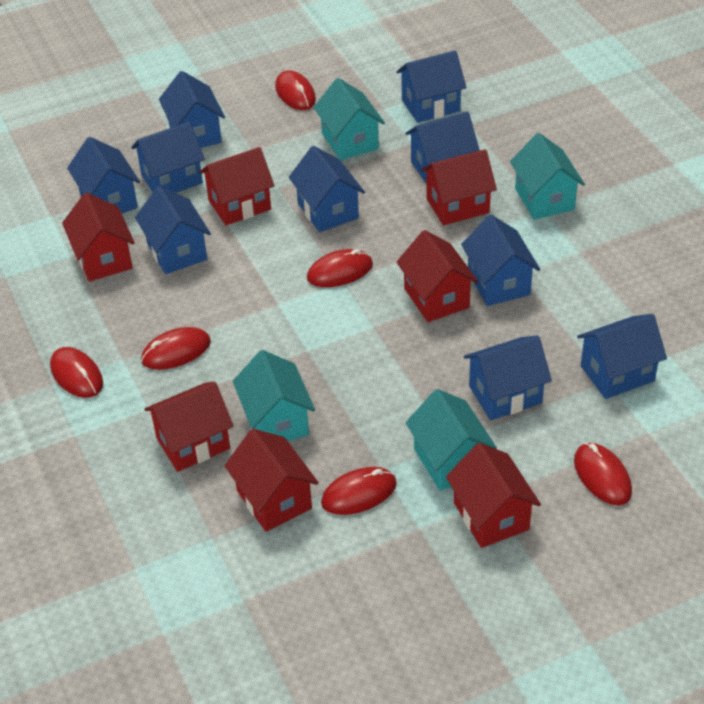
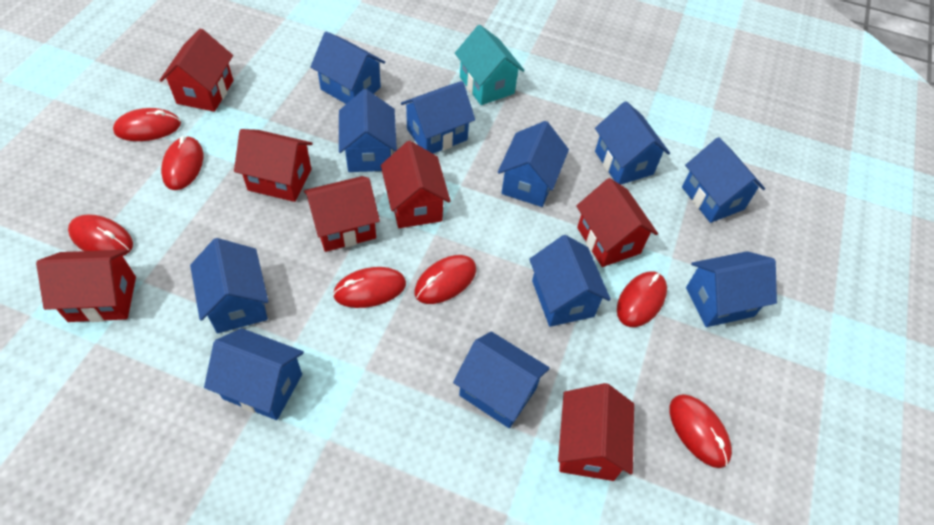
blue house: [67,137,140,214] [131,122,205,193] [135,186,211,274] [159,71,225,148] [289,146,365,232] [396,51,467,123] [405,111,480,185] [461,215,540,306] [464,335,552,420] [577,314,667,399] = 10 -> [190,238,268,333] [204,328,304,420] [310,31,385,104] [339,89,397,172] [401,81,475,154] [453,332,550,428] [498,121,569,207] [529,235,611,327] [595,101,670,185] [682,137,765,223] [686,251,777,327] = 11
red mouse: [50,347,103,398] [141,327,211,370] [275,70,316,110] [307,249,373,287] [321,467,397,515] [574,443,632,506] = 6 -> [68,214,133,256] [113,108,181,141] [161,136,203,190] [333,267,406,308] [414,255,476,304] [617,271,667,327] [670,394,732,468] = 7
turquoise house: [233,350,315,441] [314,78,385,160] [406,389,497,491] [510,133,585,220] = 4 -> [455,25,525,105] = 1

